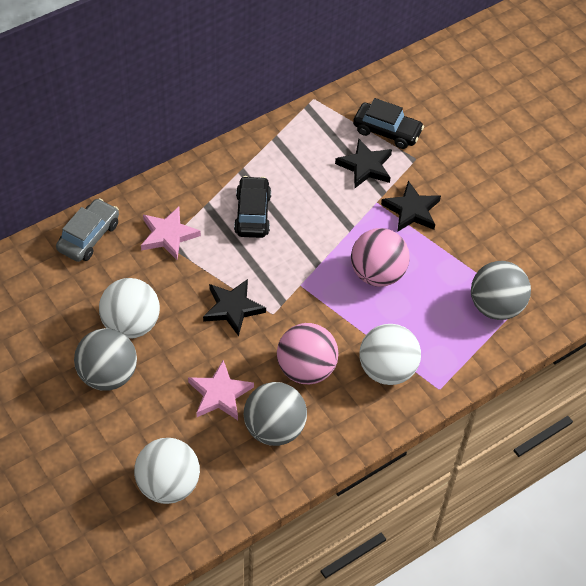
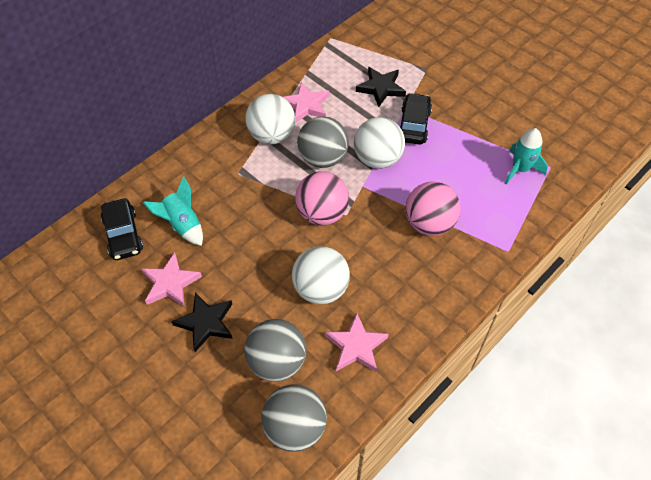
black star: [203,279,266,336] [335,138,392,188] [381,181,441,232] = 3 -> [171,292,233,352] [356,67,406,107] = 2
grey car: [56,198,119,262] = 1 -> none = 0
pink star: [141,207,201,260] [188,360,254,420] = 2 -> [141,252,202,307] [283,82,329,123] [325,313,389,372] = 3
turquoise rocket: none = 0 -> [143,176,203,246] [505,128,548,185] = 2

